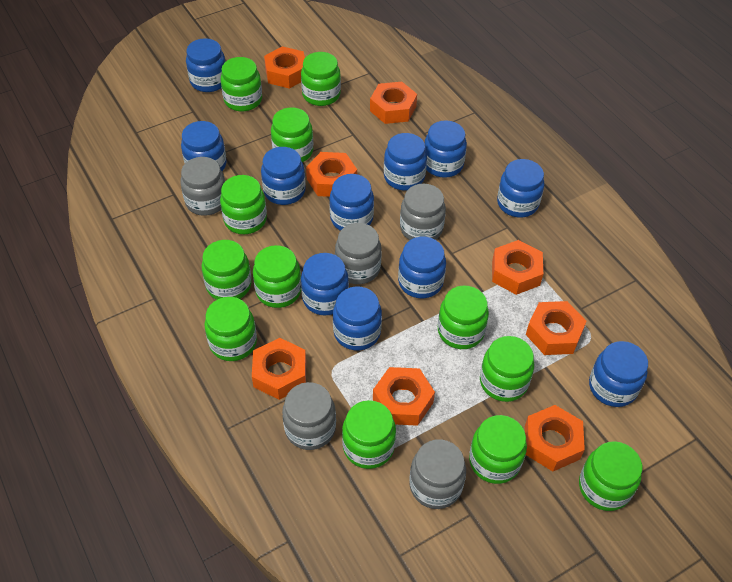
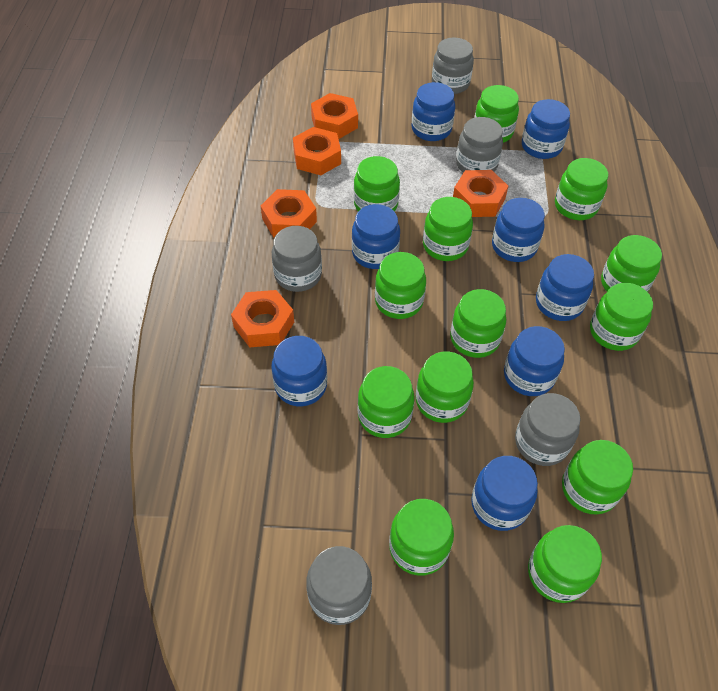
blue jar: [181,121,227,171] [186,38,226,92] [261,147,306,205] [301,253,349,316] [329,174,374,231] [333,287,382,351] [384,133,427,191] [398,237,446,298] [425,120,467,178] [497,159,544,217] [589,341,648,407] = 11 -> [271,336,327,406] [352,204,400,269] [412,82,455,141] [471,456,538,531] [492,198,545,262] [504,326,565,396] [522,99,570,159] [536,254,594,321] = 8
green jar: [202,240,252,300] [204,297,257,361] [220,175,267,234] [221,57,262,112] [253,245,301,308] [271,108,313,162] [301,52,341,106] [342,400,396,469] [438,286,489,349] [469,415,527,484] [480,336,534,402] [579,441,642,511] = 12 -> [354,156,400,212] [358,366,414,438] [375,252,426,319] [389,499,454,576] [416,351,474,423] [423,197,473,261] [450,289,506,358] [474,85,519,143] [528,525,602,603] [555,158,608,220] [562,440,633,515] [590,283,653,351] [601,235,662,292] = 13
orange nut: [252,338,306,400] [264,46,305,89] [306,152,357,197] [370,82,417,124] [373,367,435,426] [492,240,543,295] [525,405,585,471] [526,301,587,355] = 8 -> [231,290,294,347] [261,189,317,238] [293,127,341,175] [311,93,358,139] [453,170,508,217] = 5

